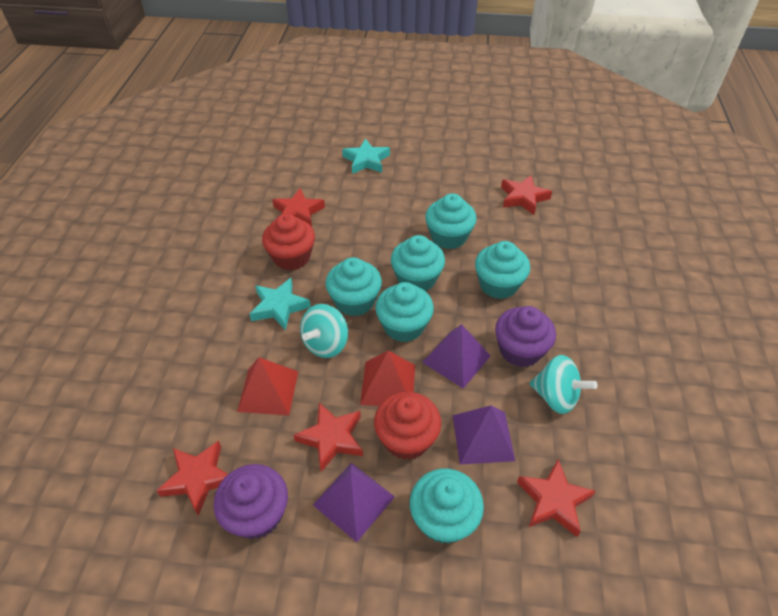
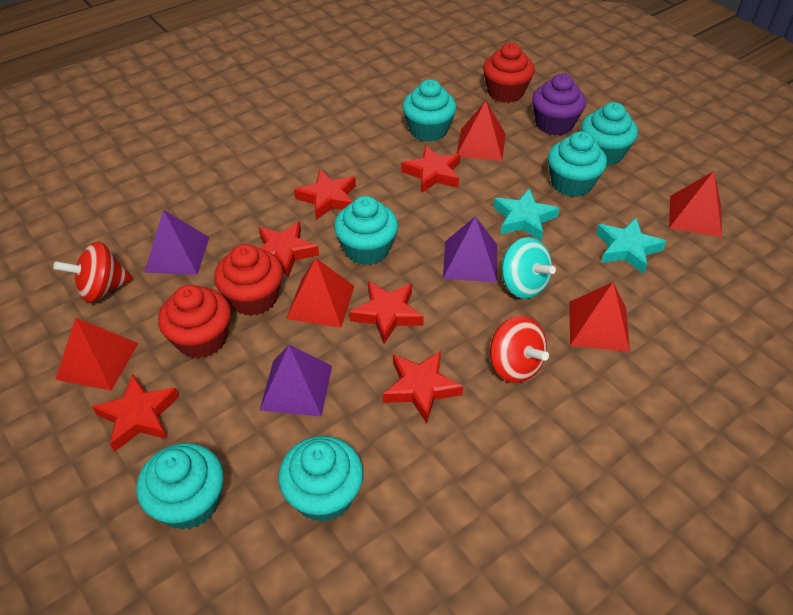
purple cupcake: [214,464,288,539] [495,306,556,367] = 2 -> [532,74,586,135] = 1
red cupcake: [262,214,315,271] [374,392,441,460] = 2 -> [158,285,231,359] [214,244,283,316] [483,43,534,103] = 3
red pyramid: [237,357,298,416] [360,350,415,406] = 2 -> [55,318,139,391] [286,258,355,328] [457,101,506,161] [569,282,630,352] [669,171,722,237] = 5
red spinning top: none = 0 -> [53,242,133,303] [490,316,549,383] = 2
red star: [156,440,228,516] [272,188,325,227] [293,403,363,472] [501,175,552,215] [517,459,596,537] = 5 -> [92,374,179,452] [259,221,319,278] [294,169,356,220] [349,281,424,344] [383,351,463,423] [401,146,461,193] = 6
turquoise spinning top: [300,304,348,358] [529,355,597,414] = 2 -> [501,237,556,299] = 1

